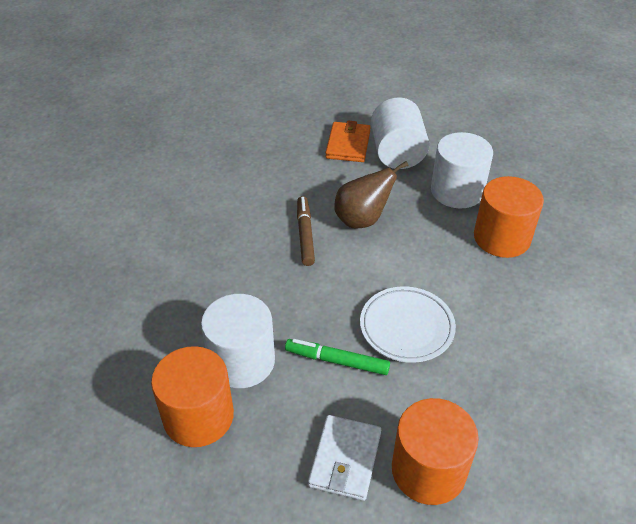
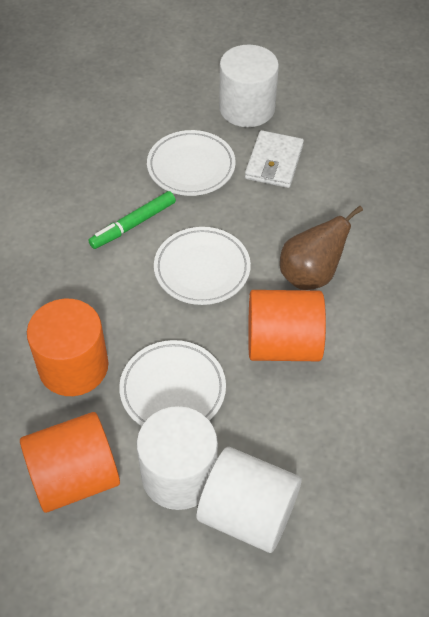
brown marker: [297,196,315,266] = 1 -> none = 0
orange wallet: [325,121,371,162] = 1 -> none = 0
white plate: [360,286,456,363] = 1 -> [119,340,226,426] [147,130,236,196] [154,227,251,305] = 3

